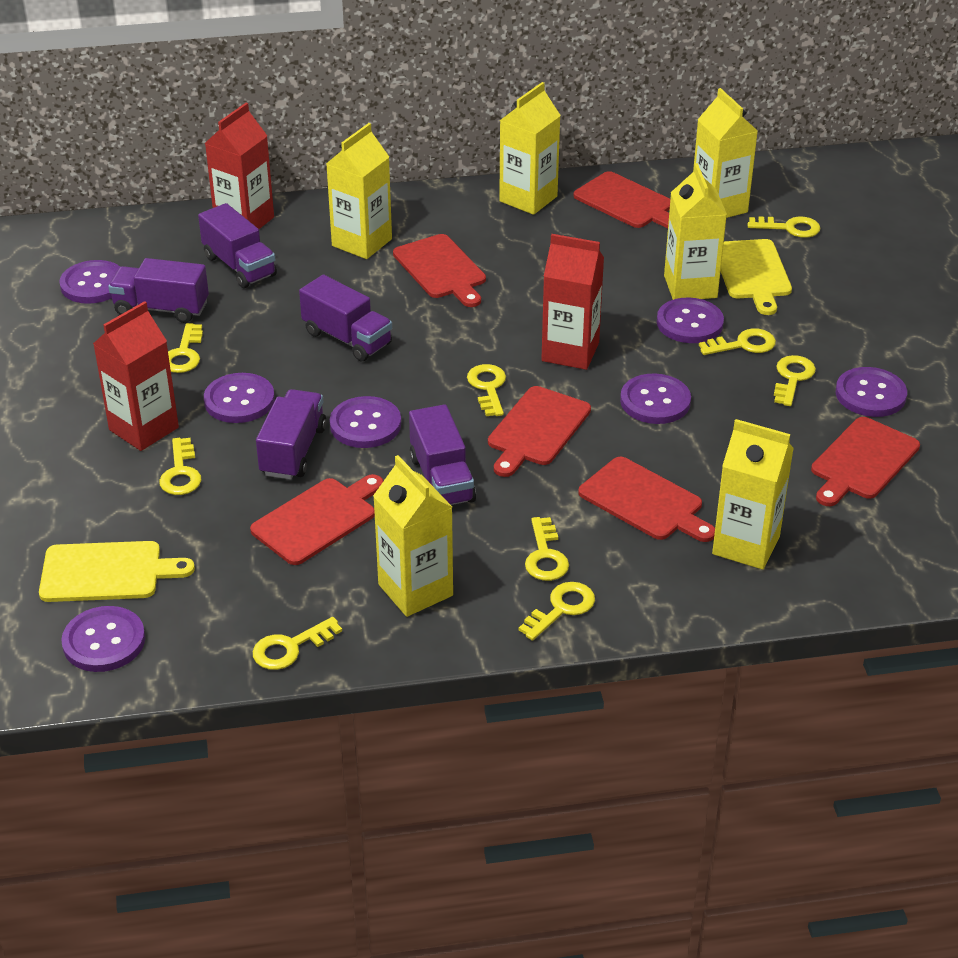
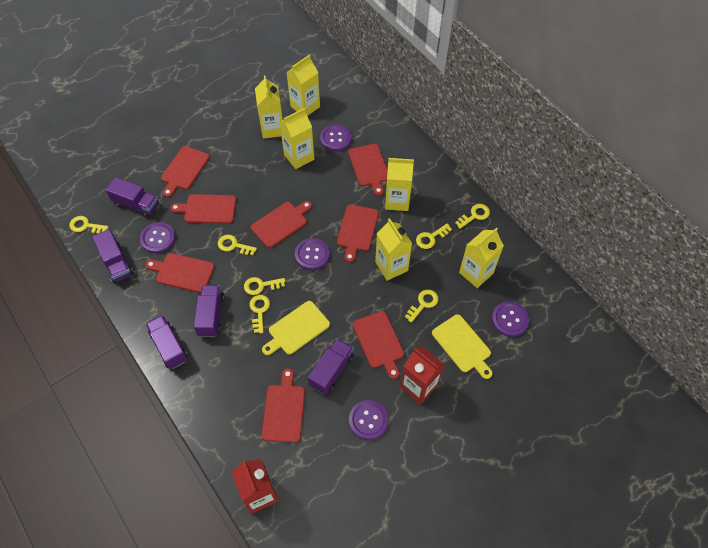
purple button: [60,260,120,304] [61,606,145,672] [204,373,275,423] [330,396,401,448] [620,374,691,424] [657,298,724,343] [836,367,907,417] = 7 -> [140,222,175,253] [295,238,330,270] [320,124,352,152] [349,400,388,440] [492,302,529,337] = 5
red carton: [93,301,179,451] [205,103,274,229] [541,234,604,370] = 3 -> [232,459,279,514] [400,346,444,405] = 2
red cutting board: [250,474,383,565] [393,234,486,307] [488,386,591,477] [573,171,670,229] [578,457,715,542] [811,417,920,506] = 6 -> [145,253,215,293] [161,146,210,198] [170,194,236,224] [251,201,312,248] [261,368,305,443] [337,204,379,262] [348,144,388,196] [353,311,404,379] = 8
yellow key: [159,438,201,495] [168,323,203,373] [253,617,342,670] [467,364,506,416] [519,582,595,641] [525,517,569,581] [699,328,776,355] [748,217,820,238] [774,355,816,406] = 9 -> [69,216,108,234] [218,235,257,255] [244,277,285,295] [249,295,270,333] [405,289,438,323] [416,224,452,249] [455,204,490,229] = 7

